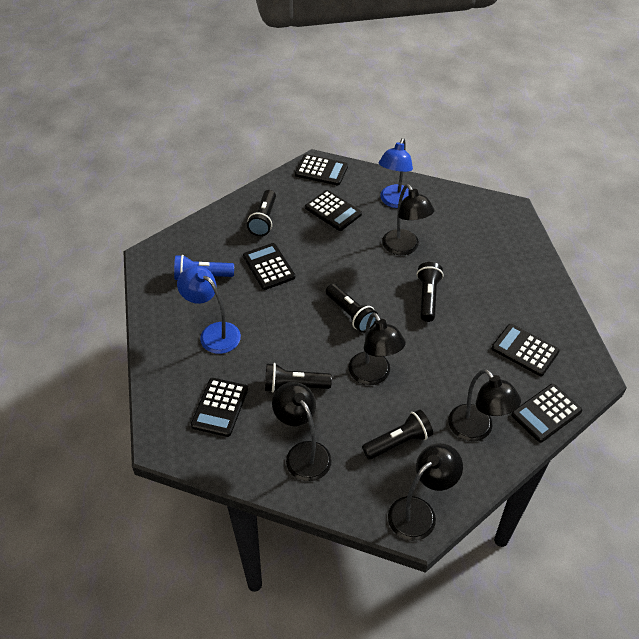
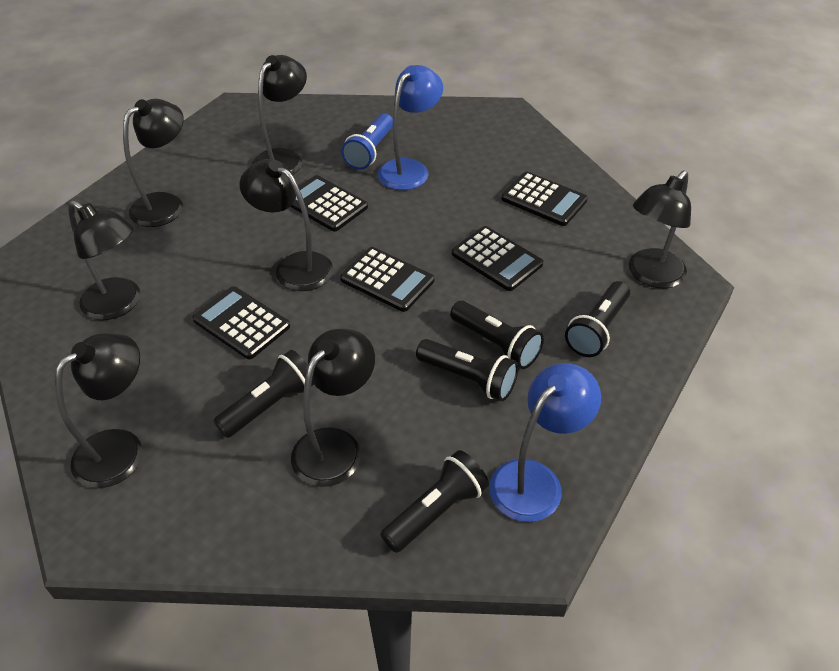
black calculator: [191,378,248,437] [243,243,295,290] [295,154,348,185] [305,190,362,231] [492,324,560,376] [511,384,582,443] = 6 -> [192,286,290,359] [290,175,368,232] [340,247,434,312] [451,226,543,291] [501,172,588,226] = 5
black lamp: [272,382,332,481] [349,312,406,385] [382,184,434,255] [388,443,463,541] [448,369,521,442] = 5 -> [55,333,143,488] [68,201,140,320] [123,99,184,227] [240,159,333,291] [252,55,307,174] [291,328,375,487] [629,171,691,288] = 7

